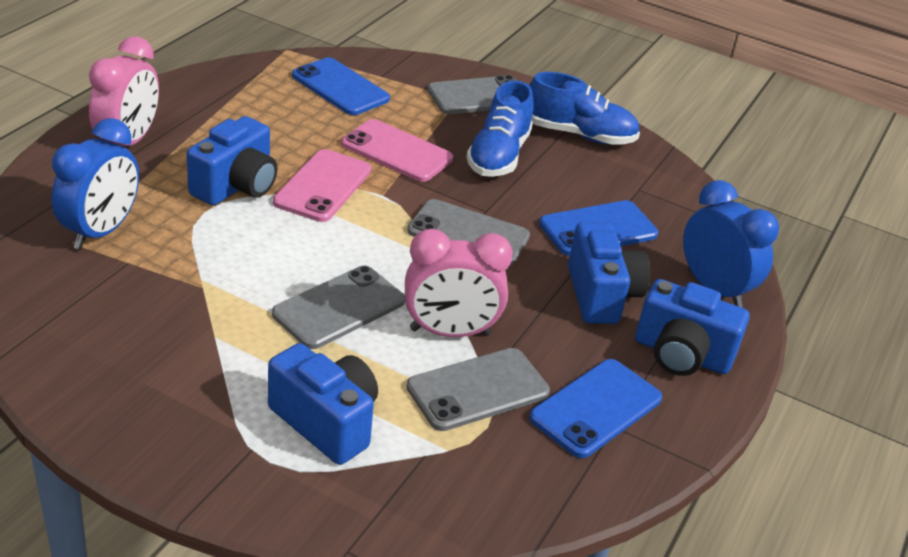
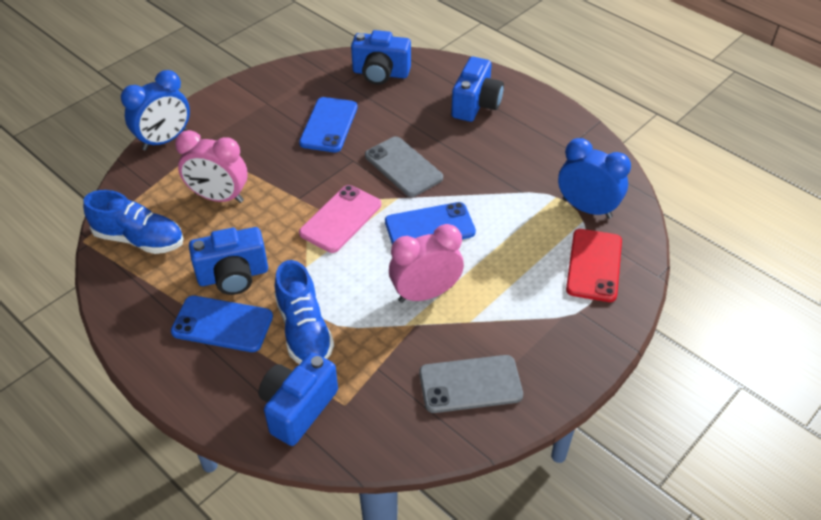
grey phone: [272,265,405,349] [406,348,550,431] [407,199,530,266] [428,75,517,114] = 4 -> [365,136,443,197] [419,355,523,413] = 2
pink phone: [273,149,371,222] [341,119,453,182] = 2 -> [299,185,381,253] = 1
red phone: none = 0 -> [566,229,622,302] = 1

